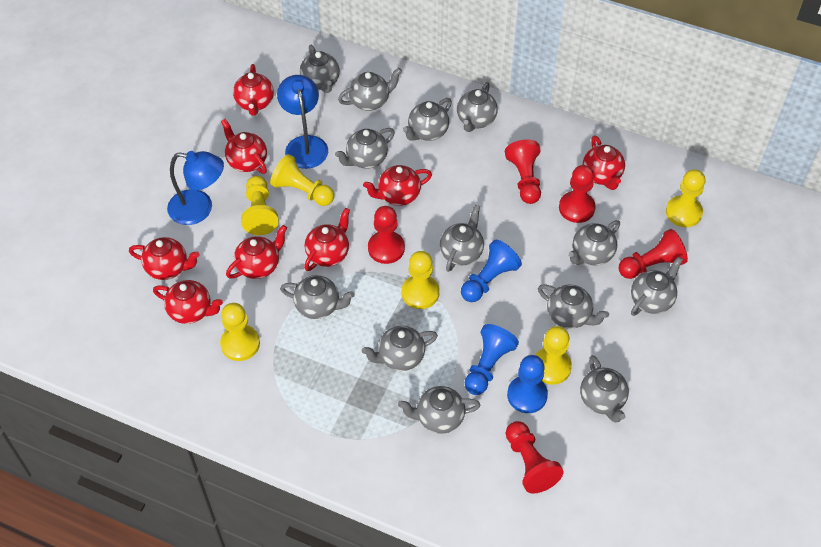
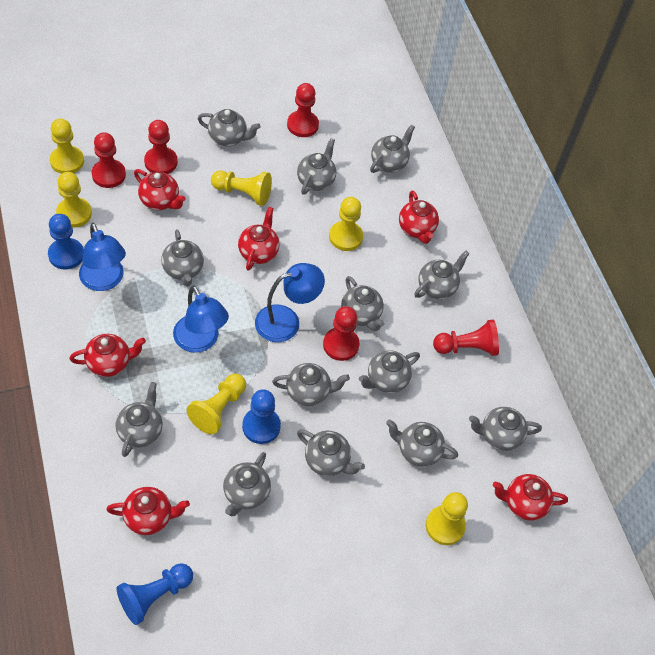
blue lamp: [167,151,224,225] [277,75,328,169] = 2 -> [79,223,126,291] [173,286,229,353] [255,263,325,342] = 3
red teapot: [129,237,200,280] [153,280,223,324] [221,119,267,174] [226,225,287,279] [233,64,274,116] [304,208,350,271] [363,165,432,206] [583,136,625,190] = 8 -> [69,334,146,377] [106,487,190,535] [134,169,186,210] [238,207,279,271] [399,191,439,244] [493,474,568,520] = 6

